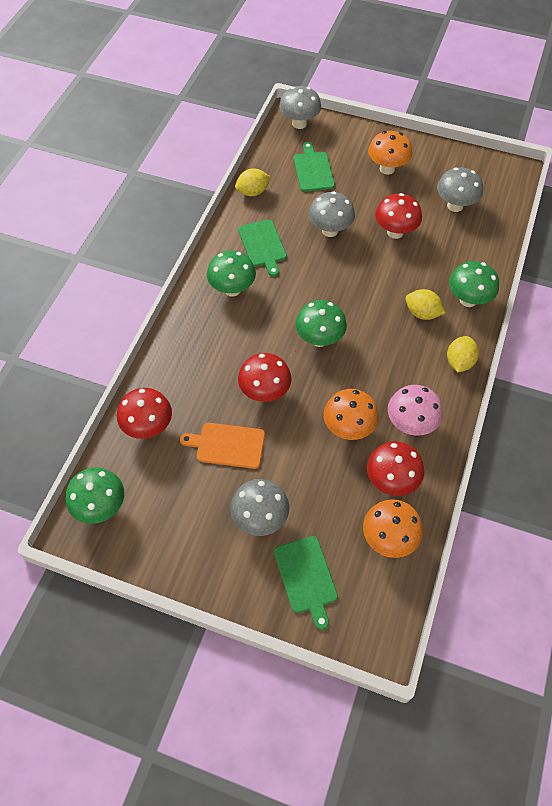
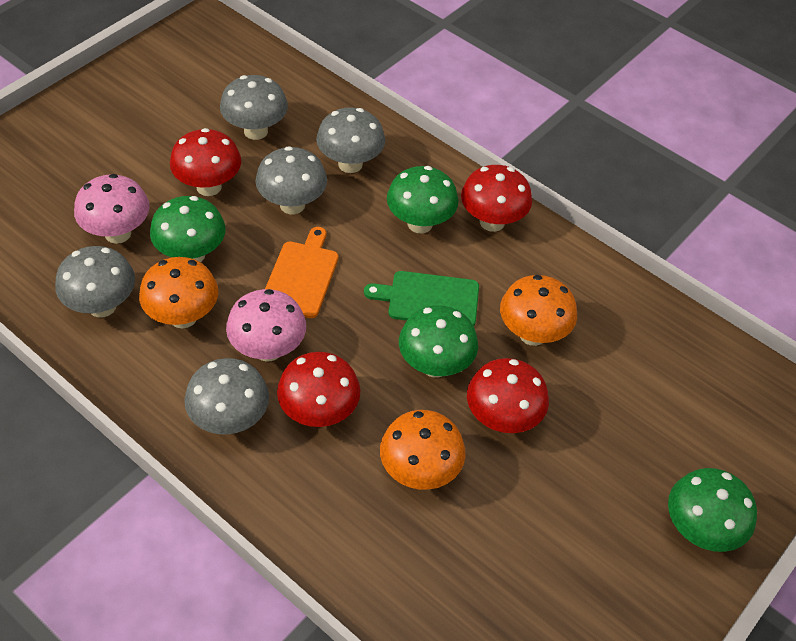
green cutting board: [238,219,287,277] [274,536,338,630] [294,142,335,192] = 3 -> [364,271,479,326] = 1
grey mushroom: [230,479,289,536] [279,86,321,129] [308,192,355,237] [437,167,483,212] = 4 -> [55,246,135,317] [184,358,269,435] [220,75,288,140] [255,146,327,214] [316,107,385,173] = 5
pink mushroom: [388,385,443,436] = 1 -> [74,174,149,244] [226,289,306,362] = 2
yellow lemon: [235,168,271,196] [405,289,445,320] [447,336,479,372] = 3 -> none = 0

